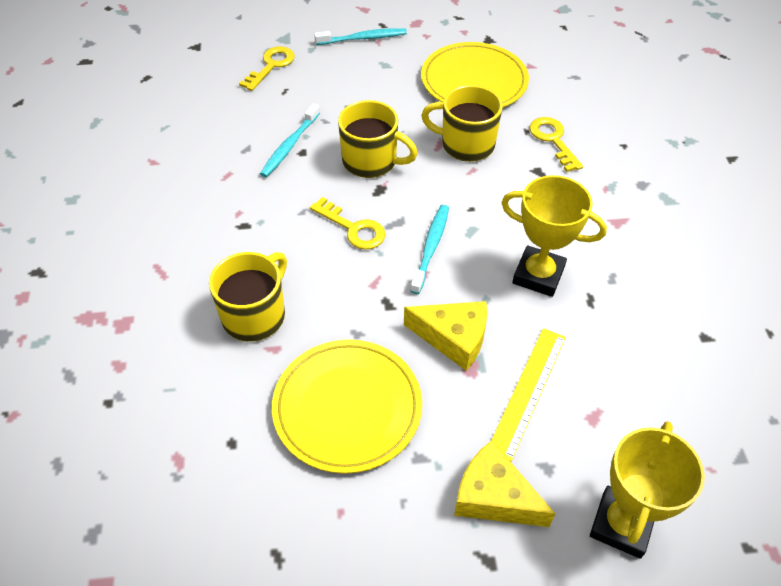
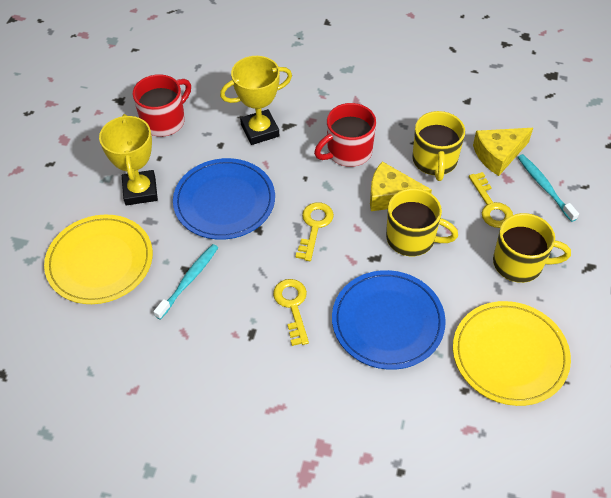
blue plate: none = 0 -> [173,158,275,240] [332,270,446,370] = 2
red mug: none = 0 -> [133,74,191,137] [314,103,376,167] = 2
turquoise toothbrush: [260,103,320,177] [314,28,407,45] [410,205,449,294] = 3 -> [153,244,218,320] [518,154,579,222] = 2
yellow ruler: [492,328,566,461] = 1 -> none = 0

